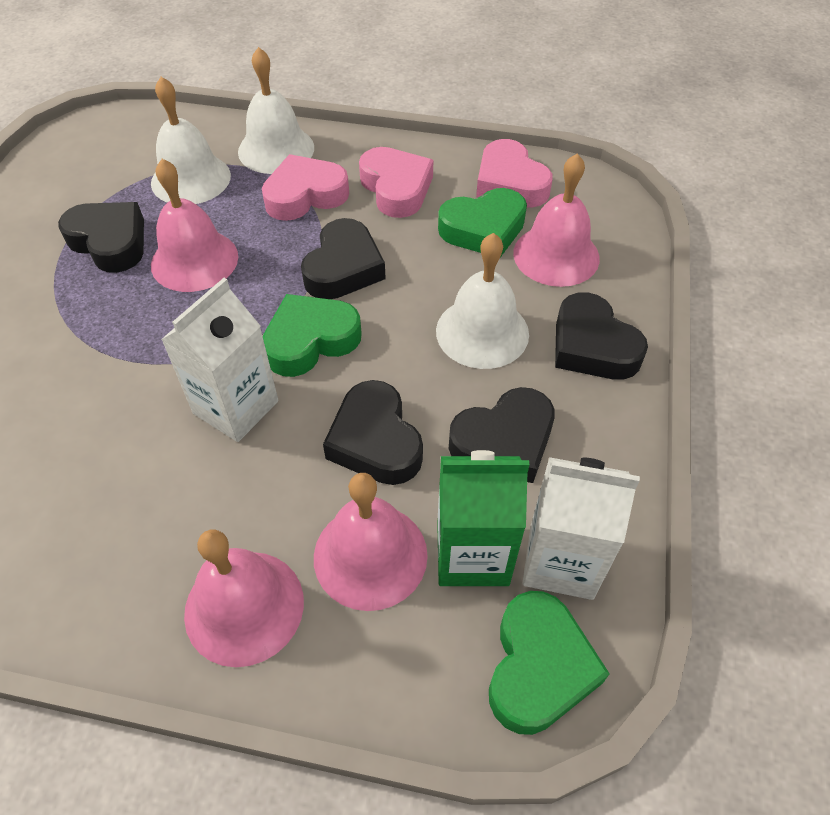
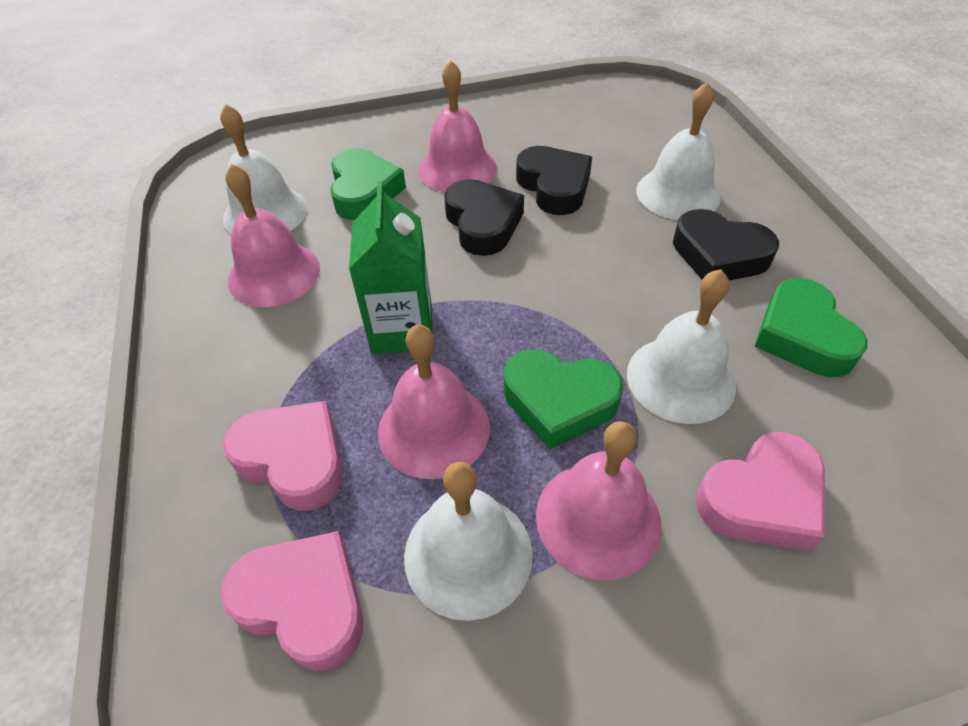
black heart: [58,202,144,273] [301,218,386,299] [323,380,423,485] [449,387,555,483] [555,292,648,380] = 5 -> [444,179,524,256] [516,146,592,215] [673,209,779,281] = 3
white bell: [151,77,231,204] [238,47,314,174] [436,233,529,369] = 3 -> [220,104,307,234] [404,462,532,621] [627,269,736,424] [636,82,721,220] = 4
white carton: [161,278,278,442] [522,457,640,600] = 2 -> none = 0

